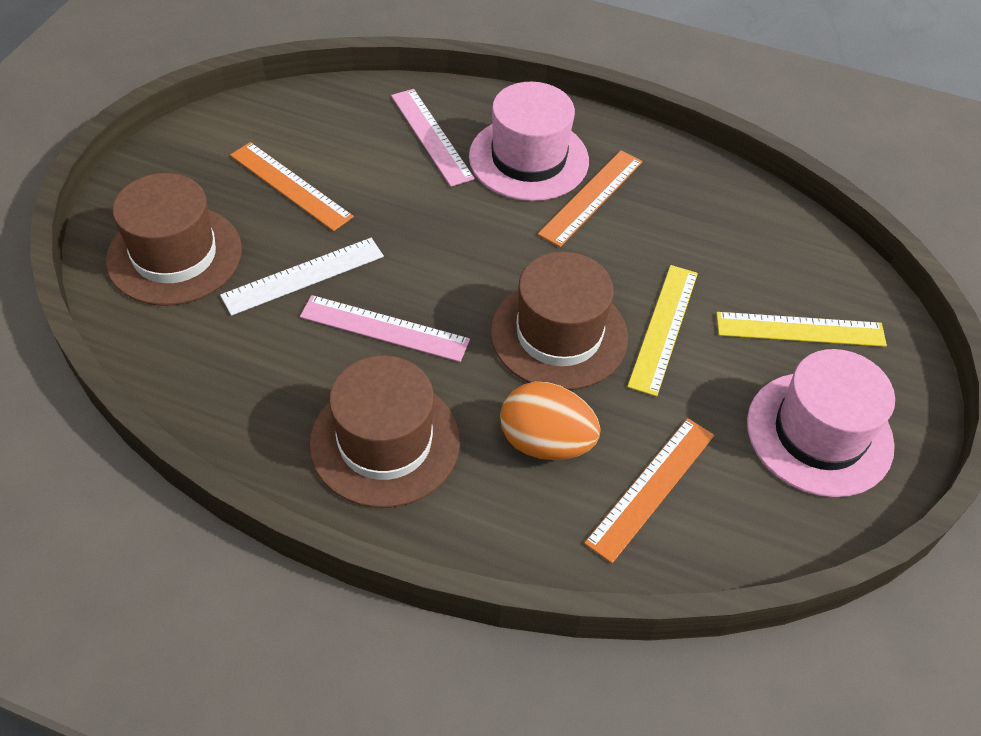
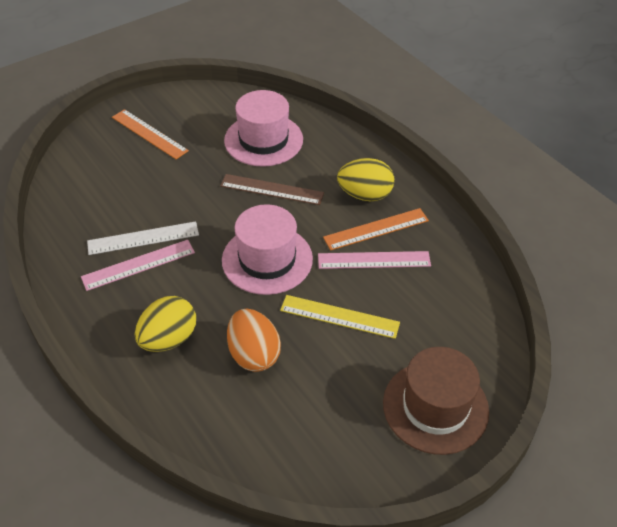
brown hat: [106,173,242,306] [309,356,460,508] [490,252,628,390] = 3 -> [383,347,489,455] = 1
brown ruler: none = 0 -> [220,174,324,205] = 1
orange ruler: [230,142,354,231] [538,151,643,247] [584,418,714,563] = 3 -> [112,109,189,159] [323,208,429,250] = 2
yellow egg: none = 0 -> [135,296,196,352] [337,158,394,201] = 2
yellow ruler: [627,265,698,397] [716,312,887,347] = 2 -> [280,295,400,339] = 1

